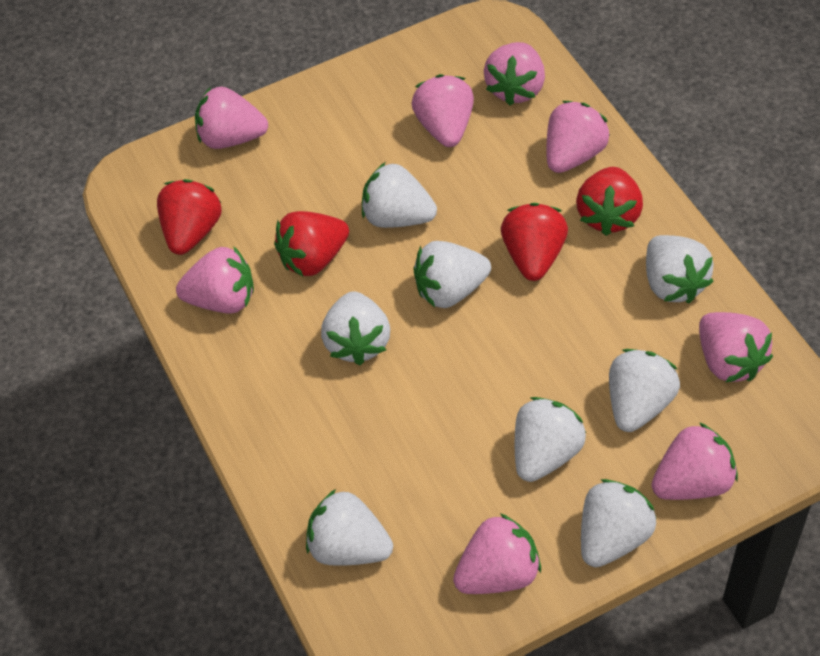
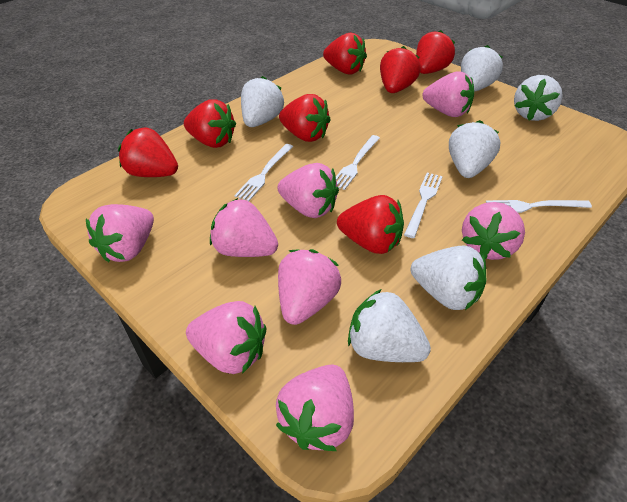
red strawberry: [157,179,222,255] [274,211,349,276] [501,203,568,281] [576,167,643,236] = 4 -> [118,127,178,177] [184,99,236,148] [279,94,331,142] [323,33,367,74] [337,195,404,254] [380,46,421,93] [416,30,455,74] = 7
white fork: none = 0 -> [234,144,293,201] [336,135,380,190] [404,173,443,238] [486,200,592,213] = 4
white strawberry: [306,489,393,566] [321,291,390,365] [362,162,437,228] [413,241,491,308] [515,397,586,482] [581,479,656,567] [609,349,680,432] [646,235,714,303] = 8 -> [241,76,285,127] [348,289,431,362] [411,246,486,310] [449,120,501,178] [461,45,503,92] [514,75,563,121] = 6

